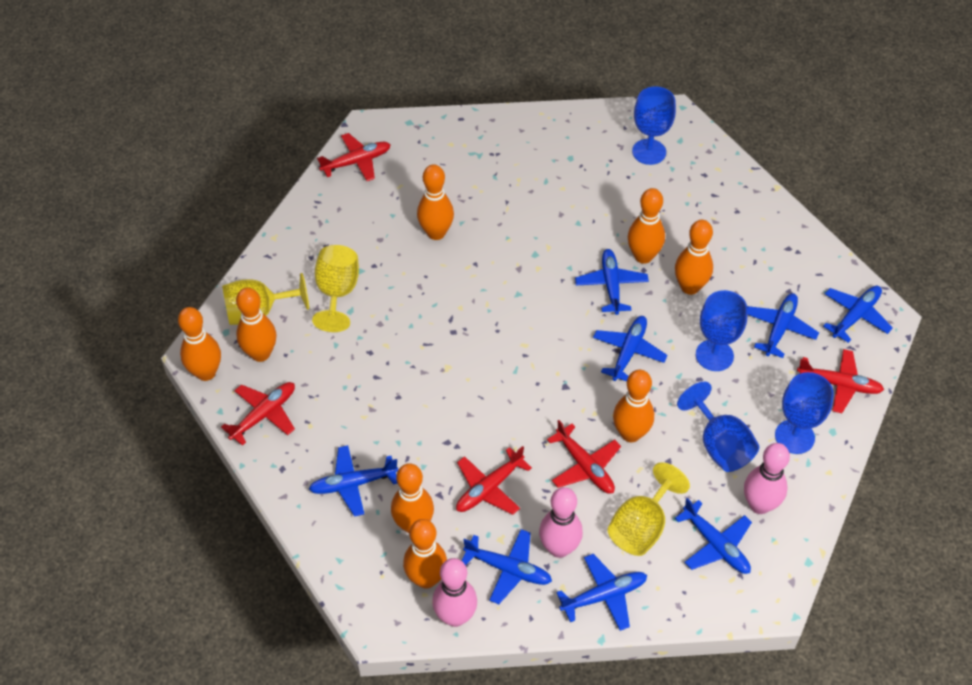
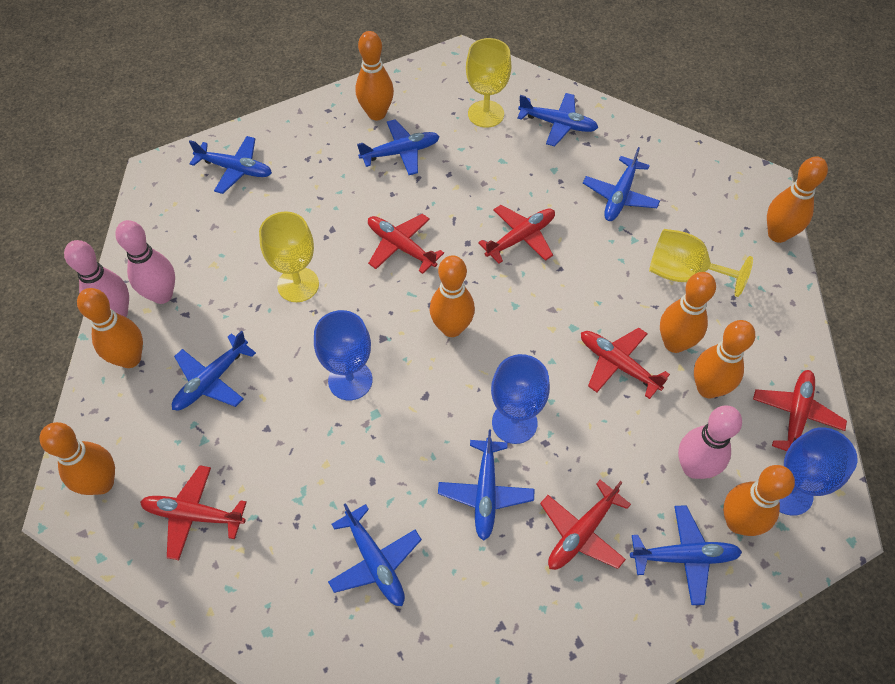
blue goblet: [632,86,676,165] [677,381,759,472] [696,290,748,371] [775,372,834,454] = 4 -> [314,310,373,400] [491,354,550,444] [779,427,857,516] = 3
red plane: [221,382,295,446] [317,133,391,181] [456,446,532,515] [547,420,621,494] [797,349,884,413] = 5 -> [140,465,247,560] [368,214,444,274] [478,205,555,264] [540,480,631,570] [581,328,670,399] [753,370,847,451] = 6

